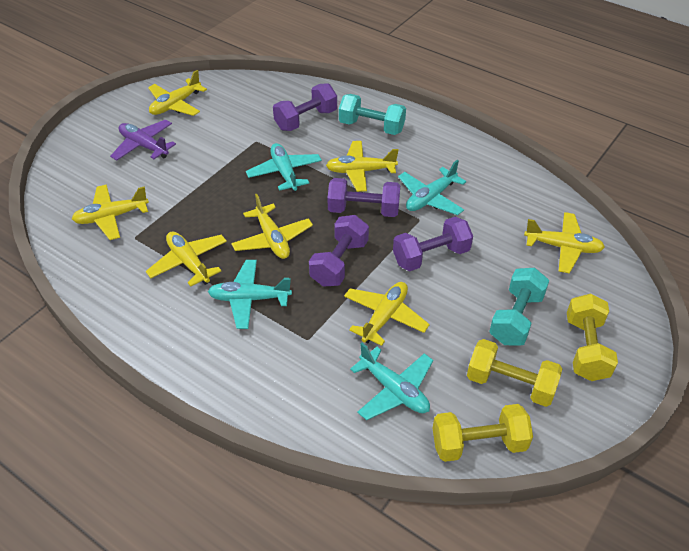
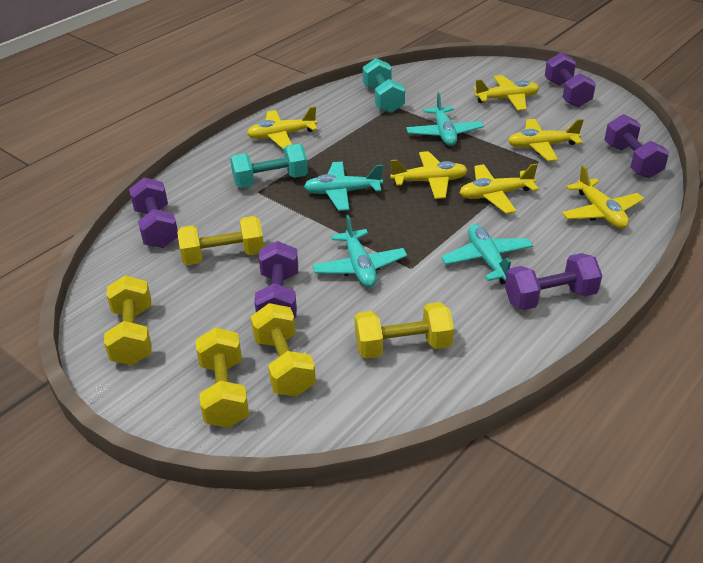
purple dumbbell: [273,83,337,131] [309,215,369,287] [328,178,400,217] [393,217,473,271] = 4 -> [129,177,178,248] [254,241,298,318] [505,253,602,310] [545,53,596,108] [604,114,669,178] = 5
purple plane: [110,120,176,161] = 1 -> none = 0
yellow dumbbell: [433,404,533,462] [467,339,562,407] [567,294,618,381] = 3 -> [104,275,152,365] [177,216,264,265] [196,327,249,428] [251,303,316,396] [355,302,454,359] = 5
yellow plane: [72,184,149,240] [146,232,227,287] [148,70,207,116] [231,194,313,259] [326,141,399,192] [344,282,430,346] [524,212,605,274] = 7 -> [247,106,318,150] [390,151,468,199] [459,164,539,214] [473,75,540,111] [508,119,584,161] [562,165,644,229] = 6

